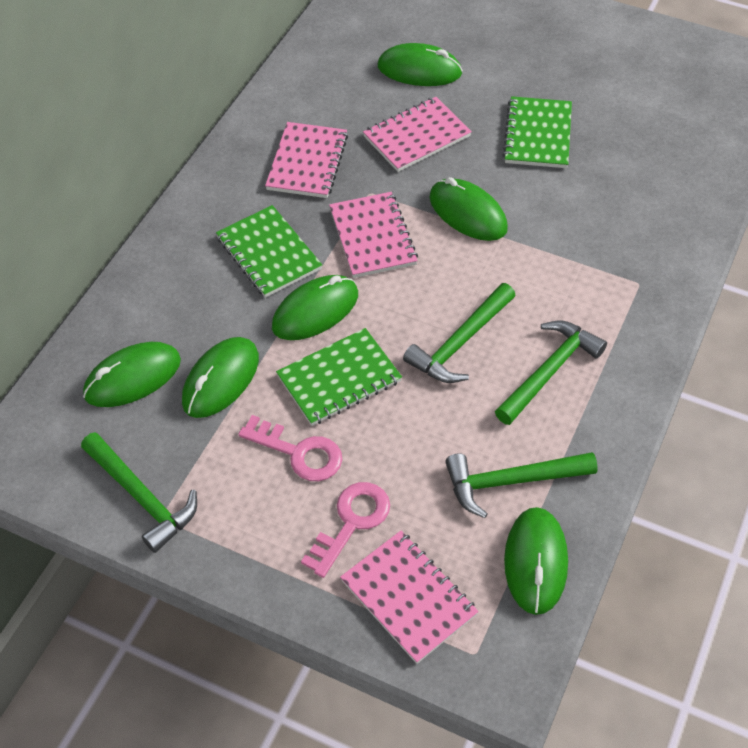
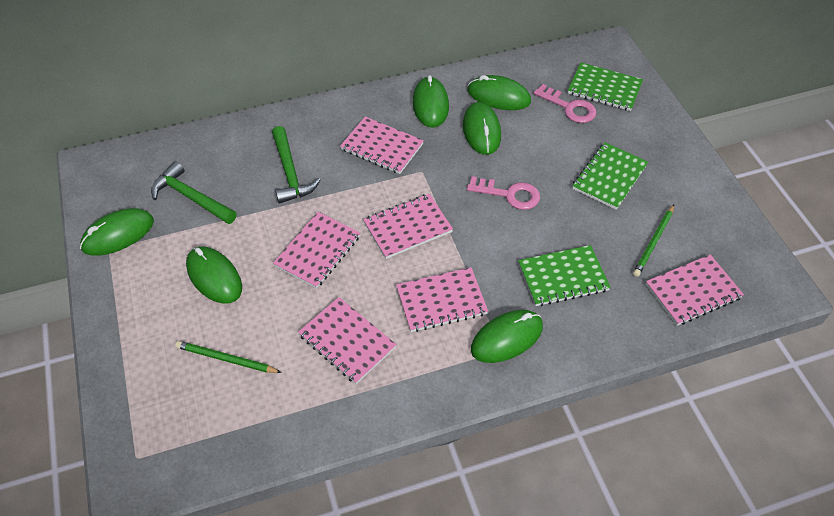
green hammer: [81,432,197,553] [403,283,516,383] [445,452,598,518] [495,320,607,425] = 4 -> [151,161,236,224] [272,126,320,204] = 2
green pencil: none = 0 -> [175,341,282,373] [633,205,674,277] = 2
pink notebook: [265,122,348,198] [329,192,418,278] [340,531,479,664] [363,97,472,172] = 4 -> [273,212,360,289] [298,297,397,384] [340,117,424,174] [363,194,453,259] [396,267,488,332] [646,254,744,326] = 6

